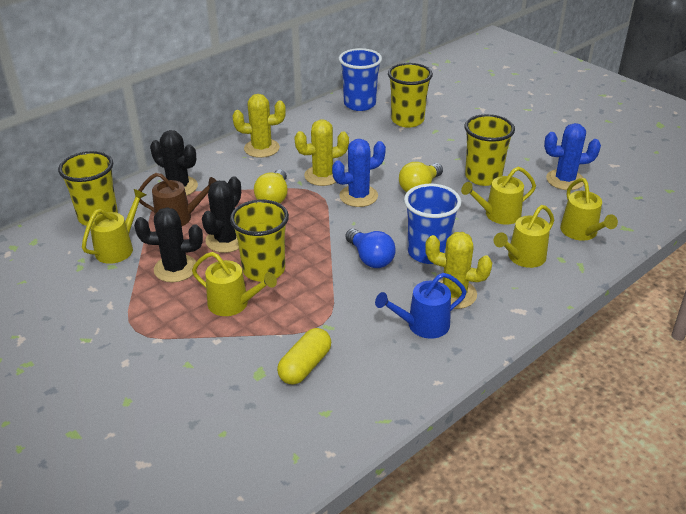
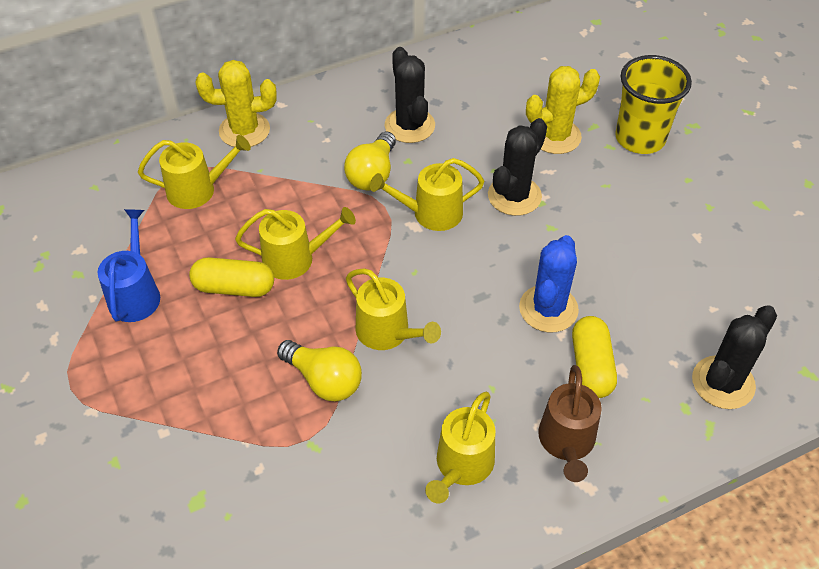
blue cactus: [332,139,386,207] [544,123,601,190] = 2 -> [519,235,579,332] = 1
blue cup: [339,48,382,111] [404,184,461,264] = 2 -> none = 0
blue light bulb: [345,229,395,268] = 1 -> none = 0
yellow cactus: [233,94,286,158] [294,119,349,186] [425,232,493,309] = 3 -> [195,60,277,147] [526,66,600,154] = 2
yellow capsule: [277,328,331,385] = 1 -> [189,257,274,297] [572,316,617,398] = 2
yellow cup: [58,151,118,226] [230,200,289,282] [388,63,433,128] [465,114,515,186] = 4 -> [615,55,692,154] = 1

